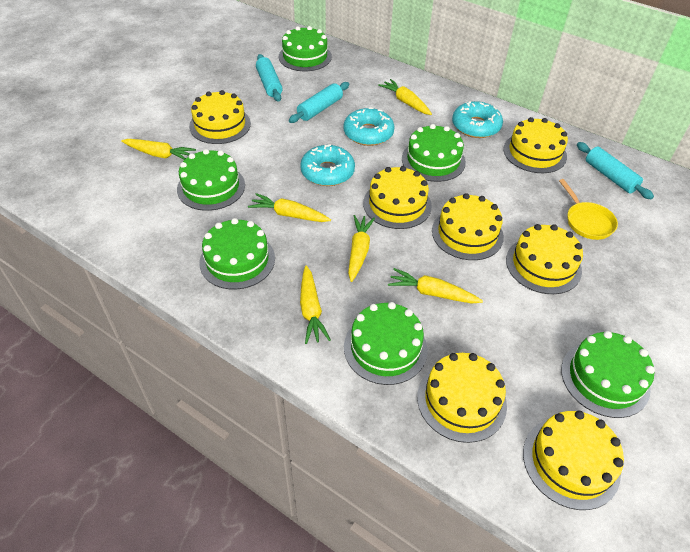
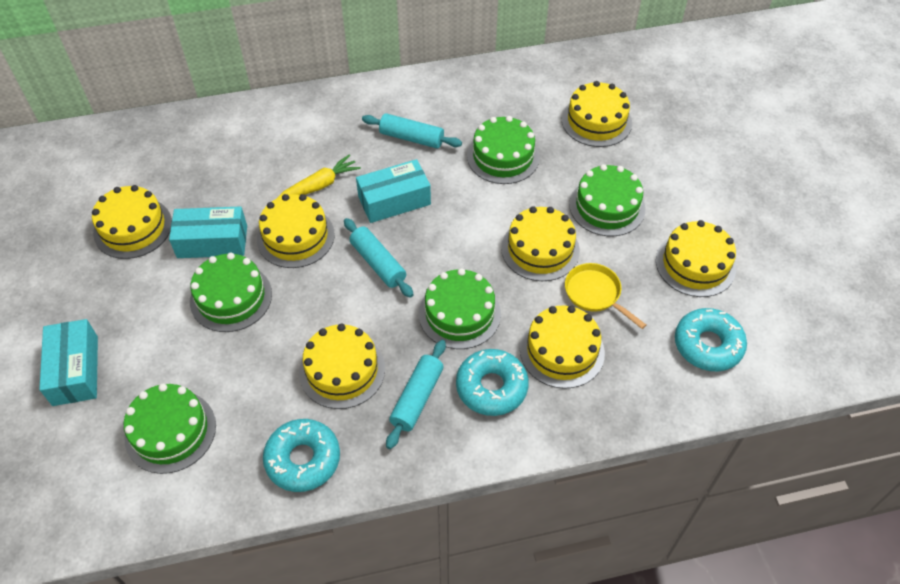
green cake: [177,149,245,211] [199,218,275,290] [279,26,332,71] [344,302,428,385] [402,124,466,182] [561,331,655,418] = 6 -> [124,383,216,474] [190,253,272,332] [419,268,501,349] [467,116,540,184] [569,164,646,236] = 5
turquoise box: none = 0 -> [39,319,98,406] [169,206,247,258] [356,159,431,223] = 3
yellow carrot: [121,139,196,160] [248,193,331,222] [300,266,331,344] [348,215,375,282] [378,79,432,115] [388,268,483,304] = 6 -> [278,155,361,198] = 1

